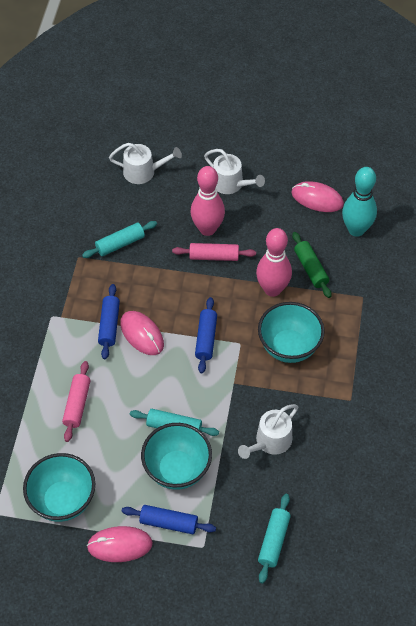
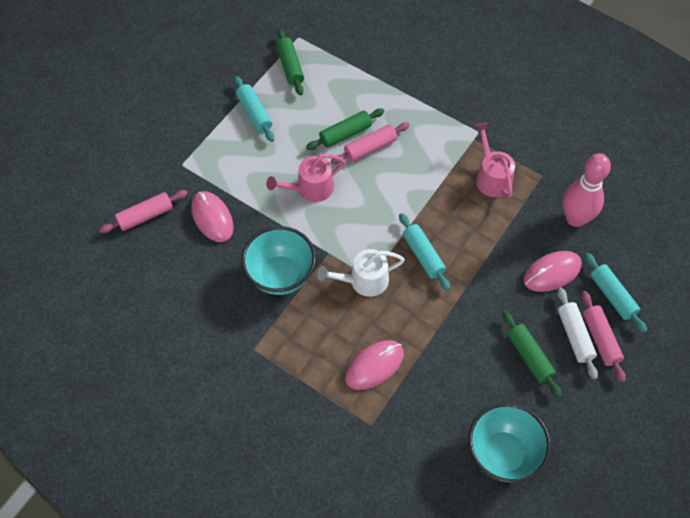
blue rolling pin: [98,284,120,359] [122,505,216,534] [195,297,217,373] = 3 -> none = 0
green rolling pin: [292,232,331,298] = 1 -> [276,29,304,95] [306,108,384,150] [502,311,562,398] = 3
pink bowling pin: [191,166,225,236] [256,228,292,297] = 2 -> [563,153,611,227] = 1
pink rolling pin: [62,361,91,442] [172,243,256,261] = 2 -> [99,190,188,233] [331,122,410,164] [581,291,626,382] = 3
pink watering can: none = 0 -> [266,154,346,202] [475,122,515,198] = 2
turquoise bowl: [23,453,95,522] [141,423,212,490] [258,302,325,363] = 3 -> [241,226,316,295] [468,403,551,483] = 2
turquoise bowling pin: [342,167,377,237] = 1 -> none = 0
white rolling pin: none = 0 -> [557,287,598,379] = 1
white watering can: [109,143,182,184] [204,149,265,194] [238,404,298,459] = 3 -> [317,249,405,297] = 1

